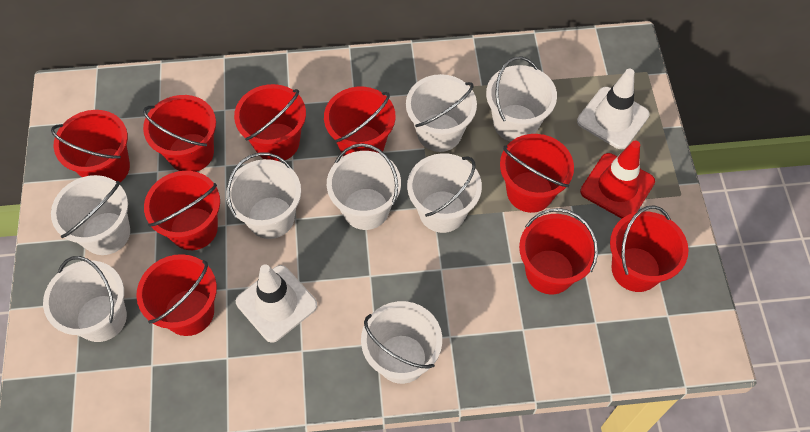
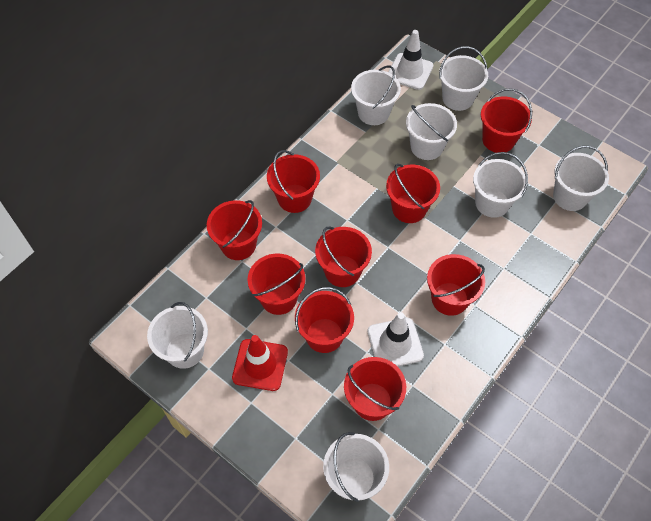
white bucket: [43,256,127,342] [51,175,130,255] [226,152,301,239] [327,143,401,230] [361,301,442,384] [406,74,477,152] [407,153,482,233] [486,56,557,142] = 8 -> [147,302,208,369] [323,432,389,502] [351,65,401,125] [406,103,457,160] [439,46,488,111] [473,152,528,218] [553,146,609,211] = 7

